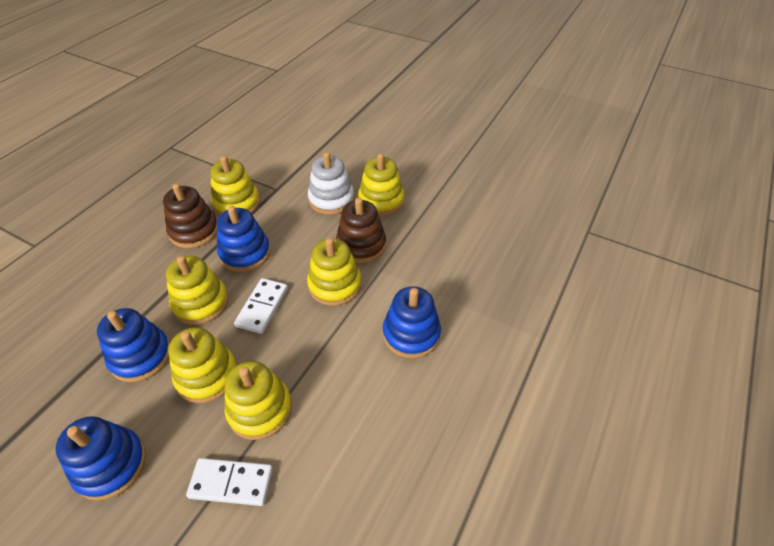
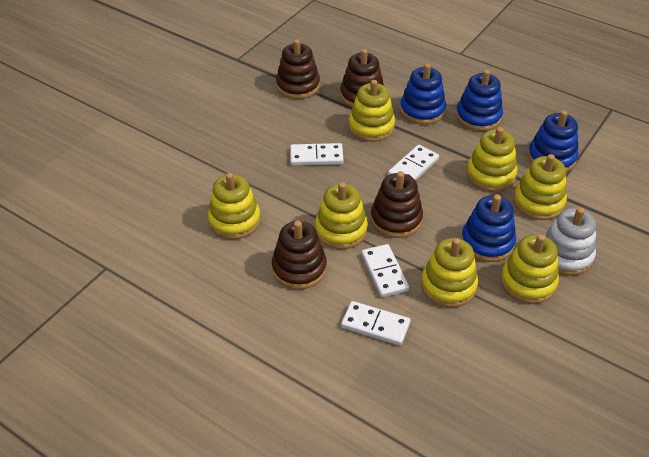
brown stacking toy: [163,183,217,248] [336,198,386,263] = 2 -> [272,221,327,289] [276,39,320,99] [340,49,384,107] [371,171,423,238] = 4
white domino: [186,458,273,506] [234,278,288,334] = 2 -> [290,143,344,166] [341,301,411,346] [361,244,409,297] [388,145,439,181] = 4
yellow stacking toy: [166,256,228,325] [168,327,237,403] [211,156,260,215] [225,361,292,440] [307,238,361,306] [358,153,404,216] = 6 -> [208,173,261,239] [315,182,368,249] [349,80,395,142] [421,238,478,307] [467,127,517,192] [501,234,559,304] [514,154,567,220] = 7

